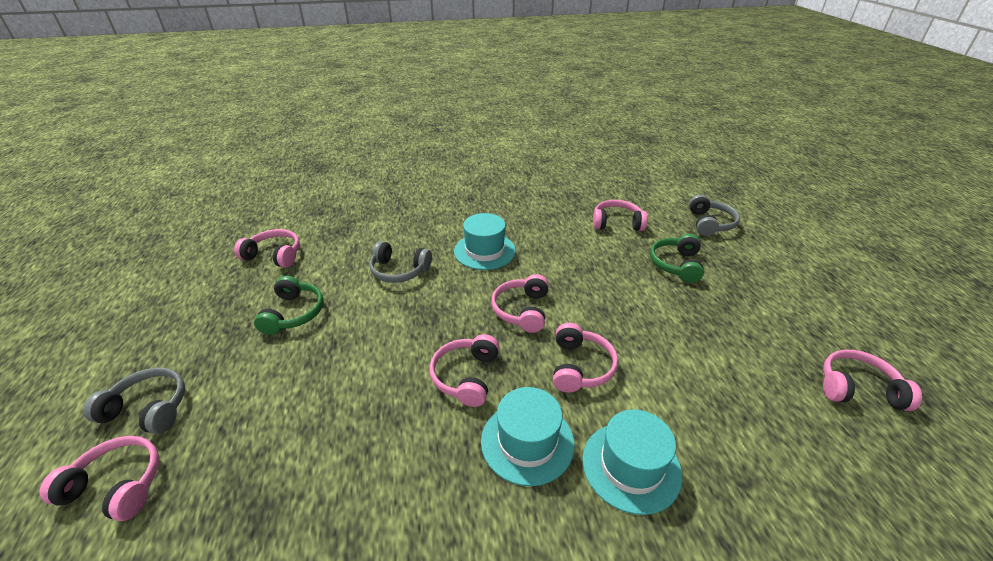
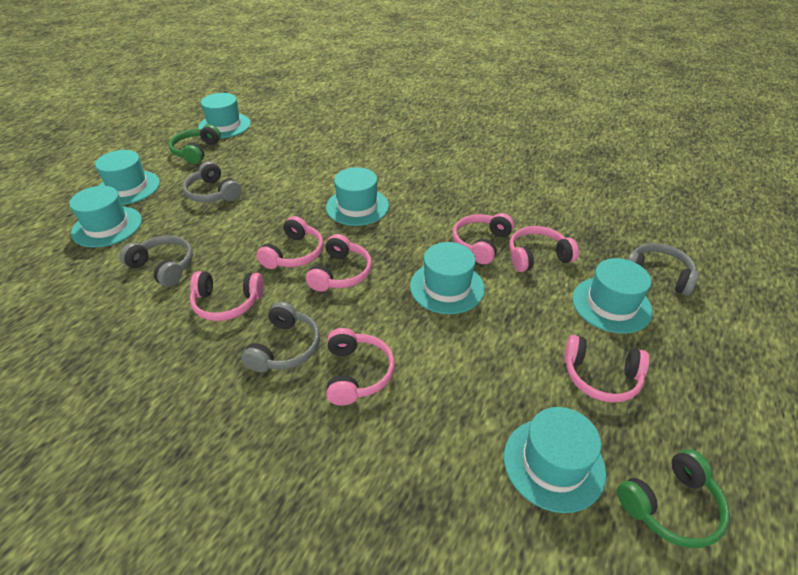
grey headphones: [83,367,185,434] [369,241,432,283] [689,194,740,236] = 3 -> [120,235,193,287] [183,161,242,203] [241,302,320,372] [628,243,699,296] = 4
turquoise hat: [454,213,516,270] [481,387,575,486] [582,409,682,515] = 3 -> [69,186,142,247] [95,150,160,205] [198,93,251,138] [326,167,389,226] [410,242,485,314] [504,407,606,513] [572,258,653,334] = 7

